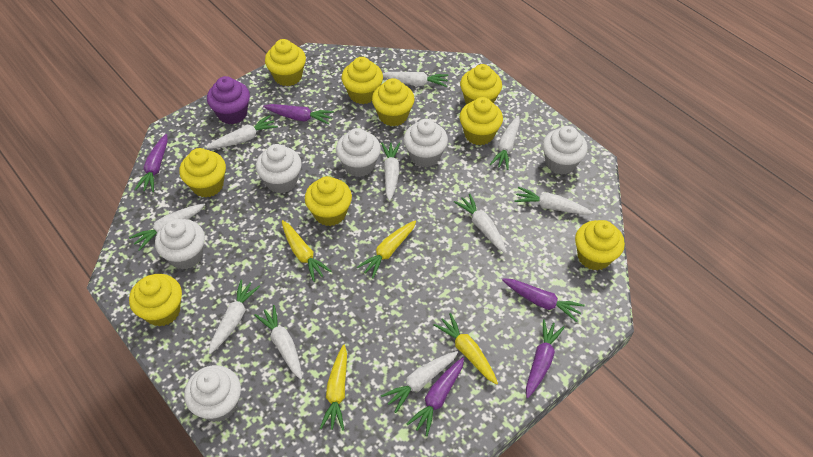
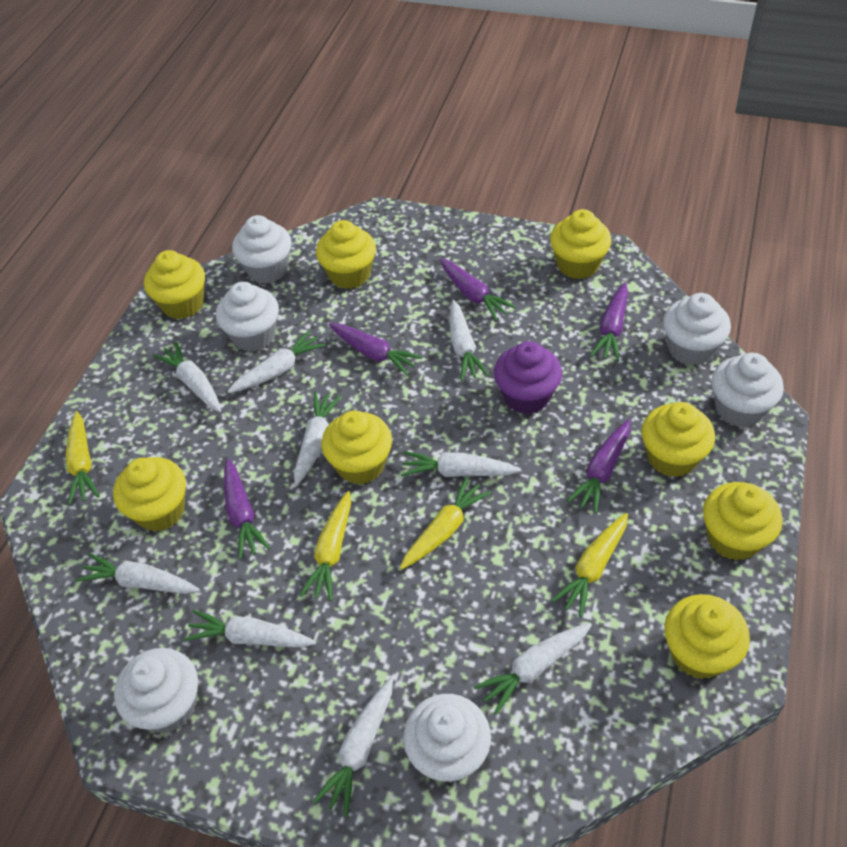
white carrot: [129,203,205,251] [206,115,278,149] [209,280,260,354] [254,305,302,379] [381,142,400,201] [381,351,458,413] [382,72,449,87] [454,194,507,253] [490,116,520,170] [514,187,593,215] = 10 -> [76,553,200,594] [153,342,221,412] [183,610,316,648] [227,330,326,393] [294,391,342,485] [313,678,393,817] [401,451,521,477] [450,300,489,381] [474,623,592,715] = 9
yellow cupcake: [129,274,182,327] [179,148,226,198] [265,39,306,86] [305,176,352,226] [341,57,383,104] [372,78,415,126] [460,64,502,105] [460,97,503,145] [575,220,625,271] = 9 -> [113,457,186,532] [144,250,205,319] [316,220,376,289] [321,411,392,484] [550,209,612,279] [641,402,715,477] [664,594,750,679] [703,482,783,561] = 8

